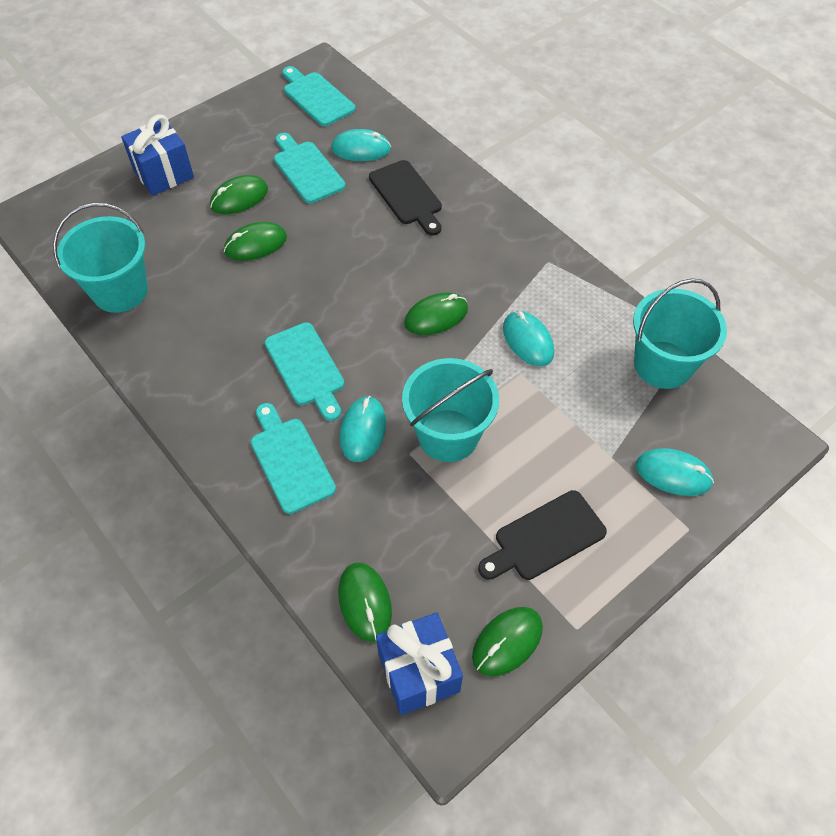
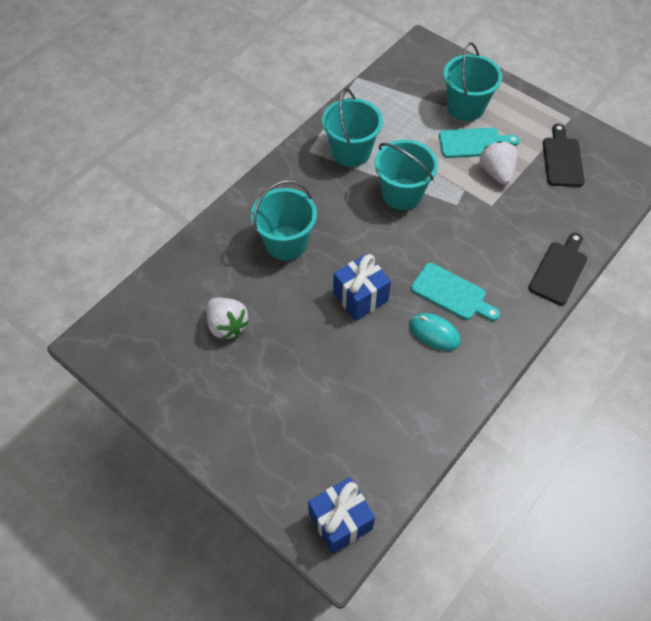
green mouse: [210,175,268,214] [224,222,287,261] [338,562,392,642] [404,293,468,335] [472,607,543,677] = 5 -> none = 0
turquoise bucket: [53,203,148,313] [402,358,499,462] [633,279,727,389] = 3 -> [251,180,317,260] [322,88,383,167] [375,140,438,210] [443,42,502,121] = 4
turquoise cutting board: [251,403,336,514] [265,322,344,421] [274,133,346,204] [282,66,355,126] = 4 -> [411,263,500,321] [439,127,520,158] = 2
turquoise mouse: [331,129,391,161] [340,396,386,462] [503,311,554,366] [636,448,714,496] = 4 -> [409,313,461,351] = 1
white strawberry: none = 0 -> [206,298,249,340] [480,141,517,185] = 2

